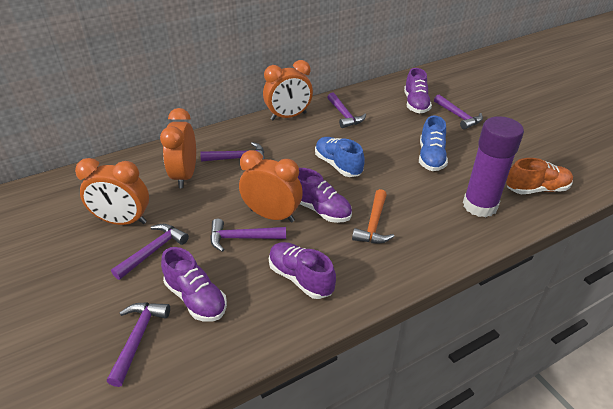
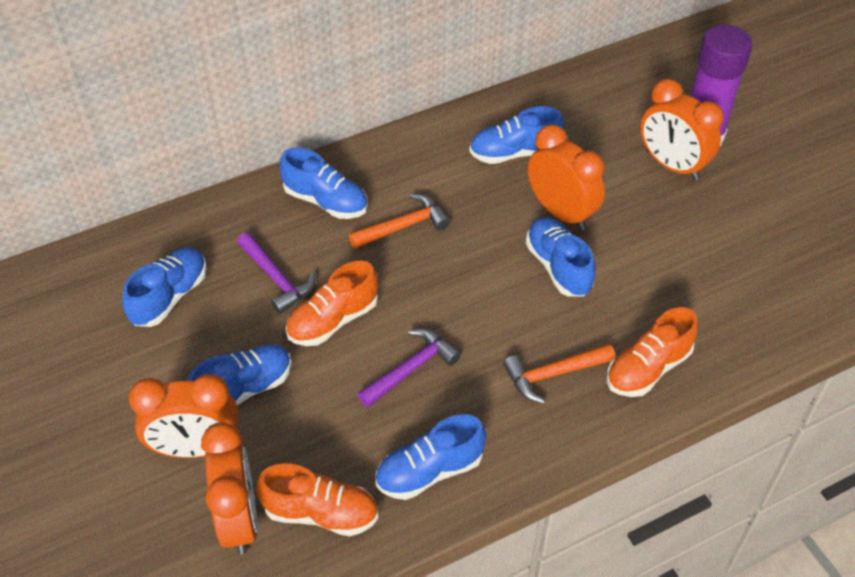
blue shoe: [315,137,365,177] [419,116,448,171] = 2 -> [122,247,207,327] [187,344,292,406] [280,148,368,219] [375,414,486,500] [469,106,564,164] [526,217,596,297] = 6
orange hammer: [352,189,395,243] = 1 -> [349,193,450,249] [503,344,615,404] = 2
orange shoe: [506,158,573,194] = 1 -> [256,463,378,536] [286,261,378,346] [607,307,698,397] = 3
purple hammer: [107,302,170,387] [111,224,189,280] [200,142,265,162] [210,219,286,252] [327,93,366,128] [434,95,483,130] = 6 -> [237,232,315,314] [357,329,461,408] = 2
purple shoe: [161,247,227,322] [269,242,336,299] [298,168,352,223] [404,68,432,113] = 4 -> none = 0

